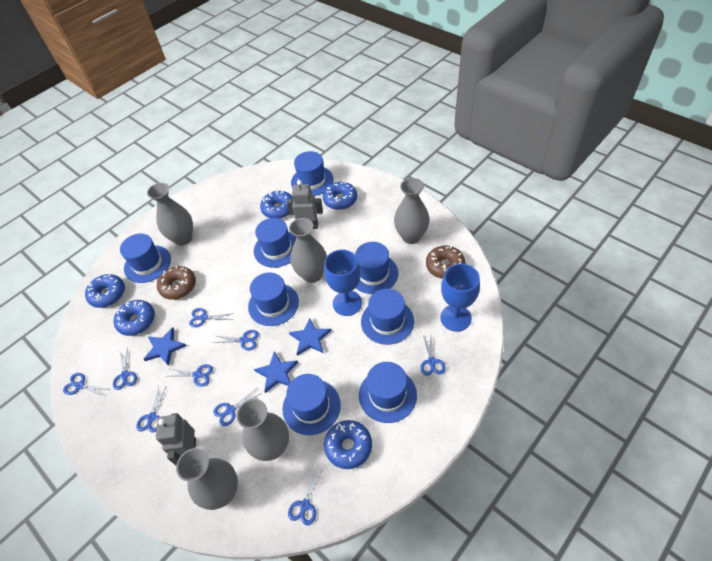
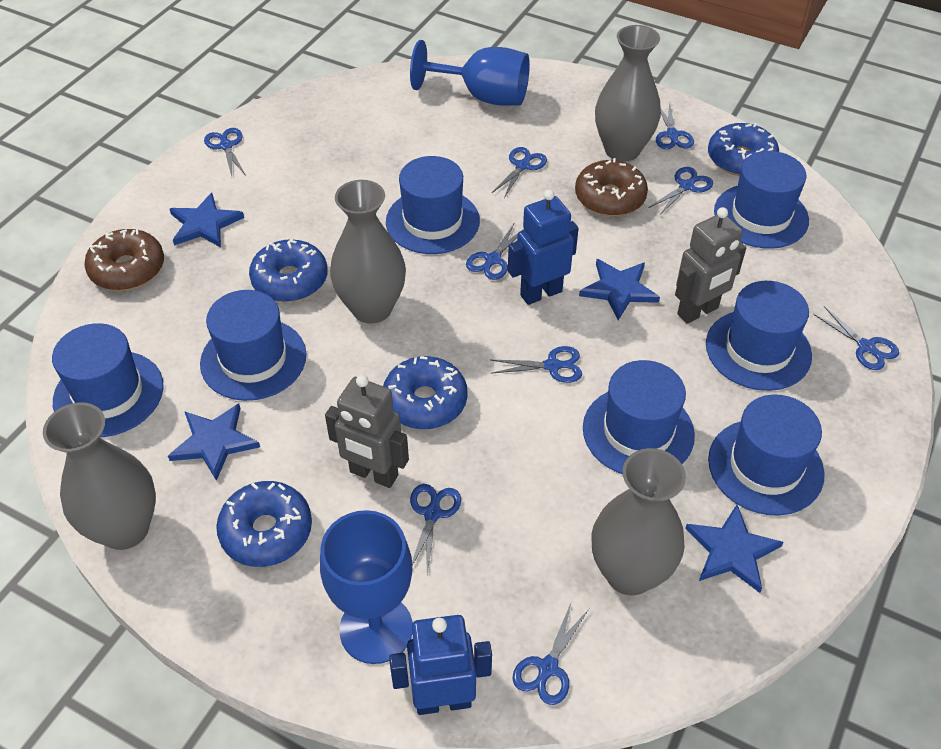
blue donut: [85,274,125,308] [114,300,155,336] [260,191,293,219] [323,182,357,210] [324,420,372,469] = 5 -> [216,481,312,567] [249,239,327,302] [383,356,468,429] [708,123,779,176] = 4
blue hat: [120,234,171,283] [248,272,299,326] [254,218,296,268] [283,374,341,435] [291,151,334,196] [355,242,399,294] [359,362,417,423] [361,289,414,345] = 8 -> [52,323,164,437] [200,290,306,401] [386,156,480,254] [583,360,695,474] [706,281,812,391] [708,395,825,516] [714,151,809,249] = 7
blue robot: none = 0 -> [389,615,492,715] [508,189,579,305] = 2
blue star: [143,327,186,366] [254,352,298,393] [289,318,331,356] = 3 -> [168,404,260,481] [170,193,244,248] [579,259,660,320] [685,505,783,593] = 4
grey vase: [147,183,193,246] [176,448,238,510] [236,399,289,461] [289,218,327,283] [394,178,430,244] = 5 -> [43,402,156,550] [330,180,406,324] [592,448,686,595] [595,25,661,162] = 4

